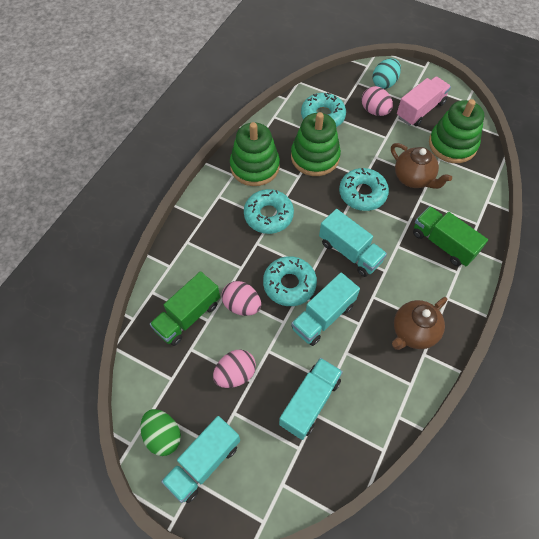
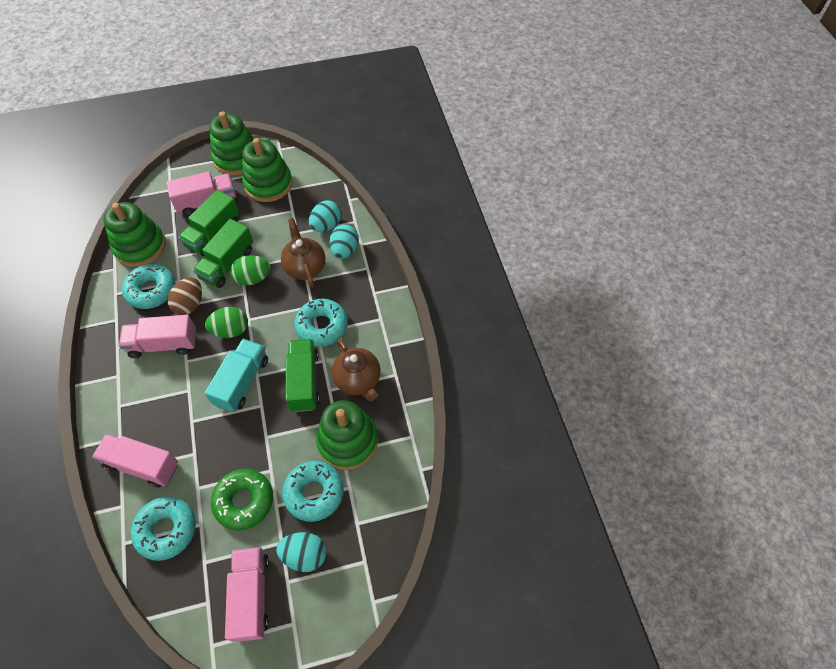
brown egg: none = 0 -> [167,277,202,315] = 1
green donut: none = 0 -> [211,469,273,530] = 1
green egg: [140,409,181,456] = 1 -> [205,307,248,338] [230,255,270,286] = 2
green stacking toy: [230,122,280,186] [291,112,341,176] [429,99,484,163] = 3 -> [103,202,166,267] [209,111,253,175] [242,138,293,202] [316,400,378,470] = 4
green truck: [150,271,220,346] [413,206,488,267] = 2 -> [178,190,239,256] [193,219,253,288] [285,339,320,412] = 3
pink egg: [213,350,256,388] [221,281,261,316] [362,86,393,116] = 3 -> none = 0
pink truck: [397,76,451,126] = 1 -> [92,434,178,488] [119,315,196,358] [166,171,236,216] [225,547,269,642] = 4
turquoise egg: [372,58,401,89] = 1 -> [276,532,326,572] [309,200,342,232] [329,224,359,259] = 3
turquoise truck: [161,416,240,503] [279,358,343,440] [291,273,360,346] [319,209,387,277] = 4 -> [205,339,268,413] = 1

